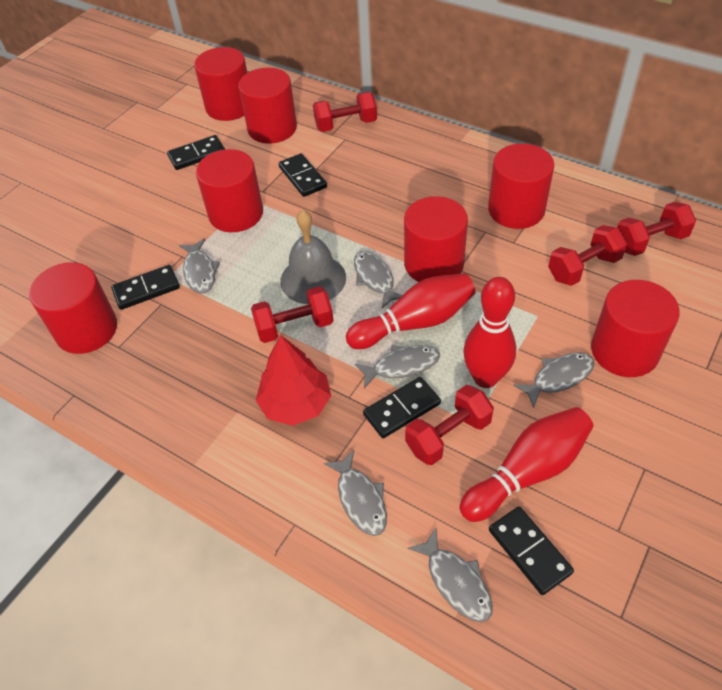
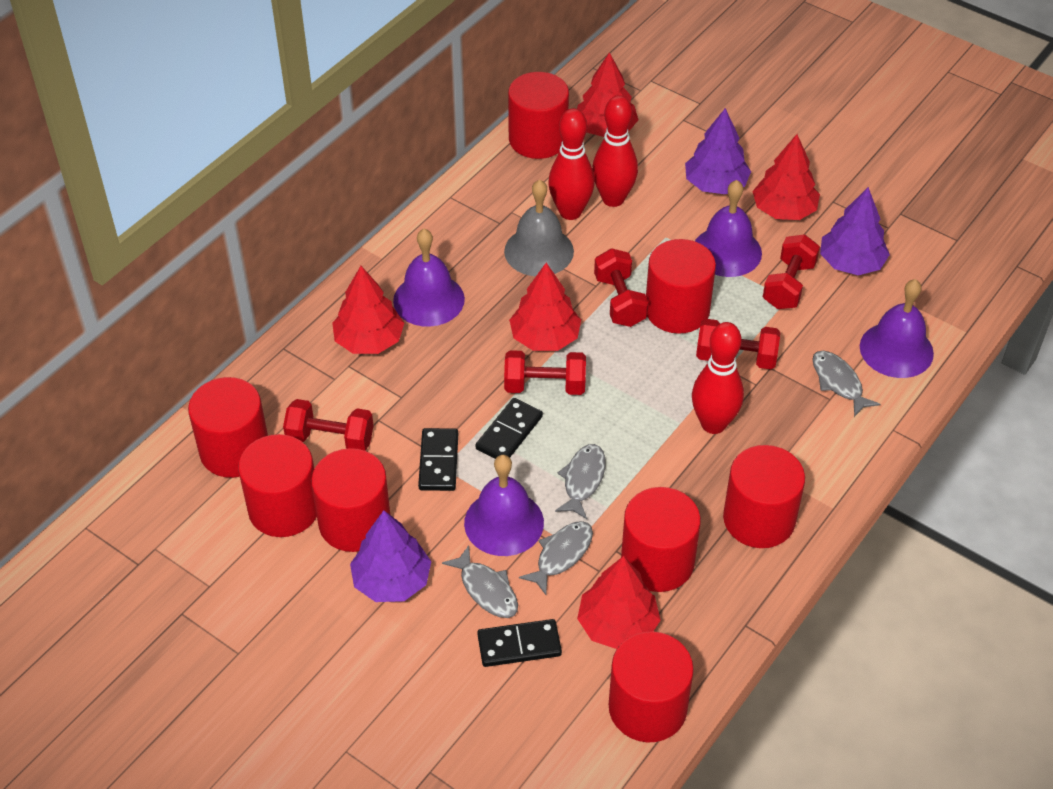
black domino: [111,265,180,310] [167,135,225,170] [278,153,327,197] [363,377,441,438] [489,507,574,595] = 5 -> [418,428,458,491] [475,398,543,459] [477,619,562,667] = 3
grey fish: [179,239,220,294] [324,450,387,536] [354,251,403,308] [355,345,440,388] [408,528,493,622] [513,352,594,408] = 6 -> [442,545,518,618] [519,521,593,595] [555,444,605,519] [812,351,880,417] = 4
purple bell: none = 0 -> [393,229,465,327] [464,455,544,556] [695,180,762,277] [860,279,934,378] = 4
purple tree: none = 0 -> [350,510,431,602] [685,108,751,194] [820,187,890,275] = 3
red cylinder: [29,262,117,354] [194,47,247,121] [196,149,263,232] [238,68,297,144] [404,196,468,282] [488,144,555,229] [591,280,680,377] = 7 -> [188,377,268,478] [238,434,317,537] [311,448,390,552] [508,72,569,159] [609,631,694,743] [621,487,701,592] [646,239,716,334] [723,445,805,548] = 8
red tree: [256,335,331,426] = 1 -> [332,266,404,354] [509,263,581,351] [577,52,638,137] [577,556,661,649] [752,134,820,220] = 5

